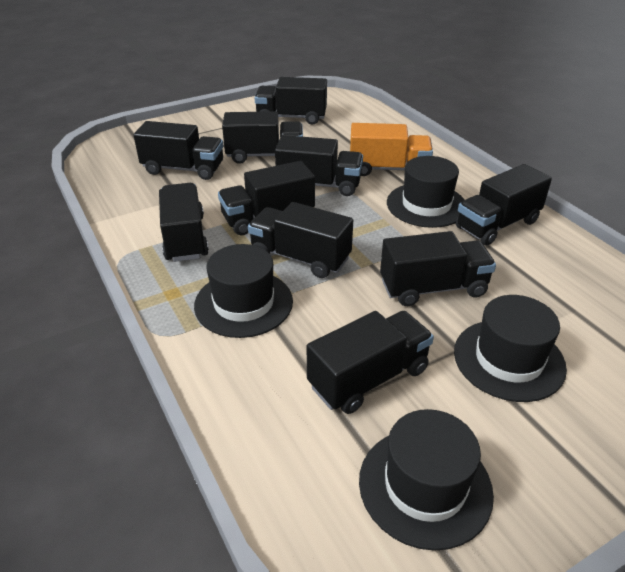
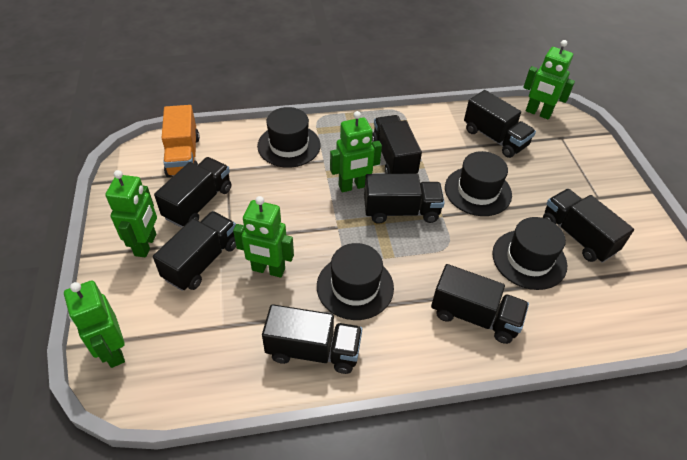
black truck: [134,121,223,180] [159,183,209,262] [218,161,315,235] [222,111,303,164] [248,202,353,278] [255,77,327,124] [275,135,363,196] [307,311,434,414] [380,231,496,306] [456,164,552,245] = 10 -> [153,211,236,291] [154,157,231,228] [262,304,362,374] [364,174,445,224] [372,115,422,174] [431,264,529,344] [464,90,536,158] [543,189,634,263] = 8
green robot: none = 0 -> [64,281,125,368] [105,170,157,257] [233,196,294,278] [330,111,382,192] [523,40,575,120] = 5

